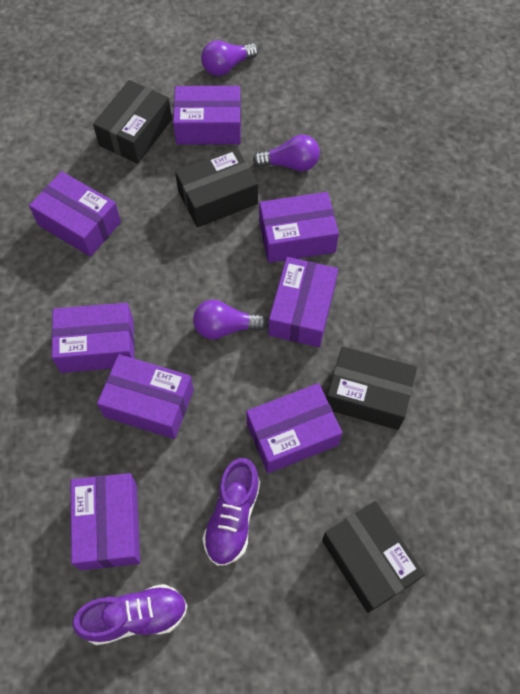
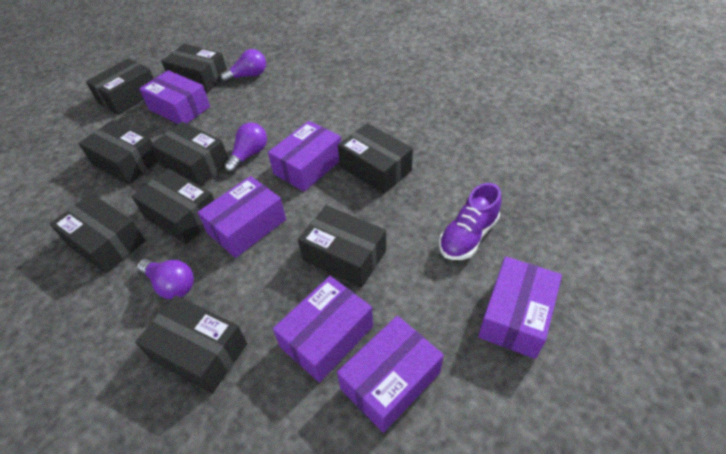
black box: [93,80,172,164] [175,148,258,228] [322,501,425,613] [327,346,417,430] = 4 -> [50,194,145,273] [78,120,158,184] [86,58,154,115] [132,169,214,244] [135,295,247,393] [150,122,228,186] [161,44,227,93] [298,205,386,288] [338,123,413,194] = 9
purple box: [29,171,121,257] [52,303,134,373] [71,473,140,570] [97,354,194,439] [173,86,241,145] [246,383,342,473] [259,192,339,263] [269,257,338,347] = 8 -> [139,70,210,124] [197,176,286,258] [268,121,341,192] [273,276,373,382] [337,316,444,433] [478,256,562,359] = 6
purple shoe: [72,584,188,645] [202,458,260,566] = 2 -> [439,183,502,260] = 1

